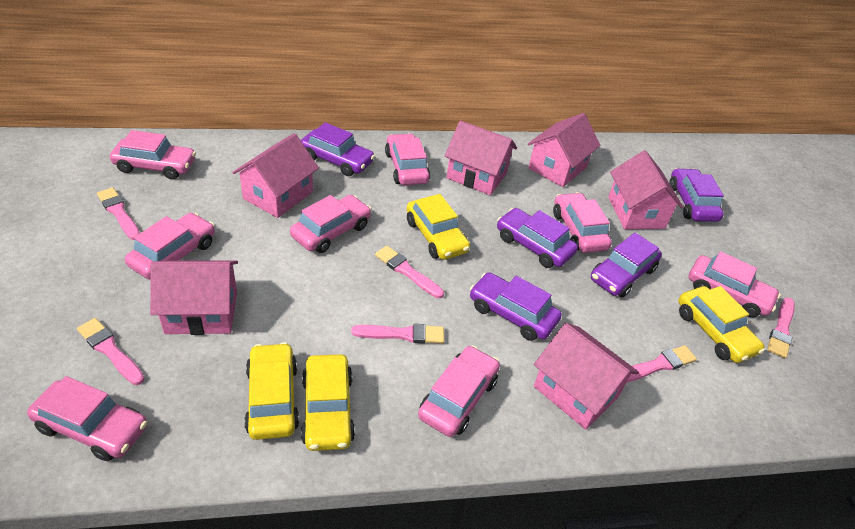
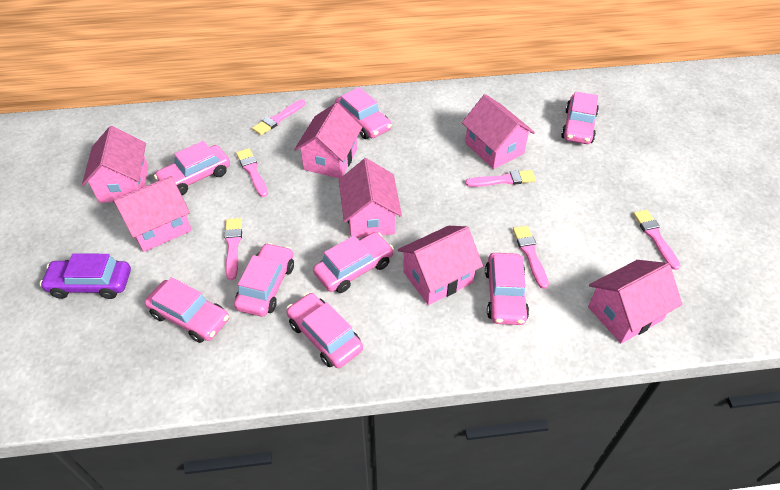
pink house: [150,260,238,335] [232,133,319,218] [445,121,517,195] [528,113,601,187] [534,323,639,429] [608,151,683,229] = 6 -> [82,126,148,203] [113,176,192,252] [294,103,362,179] [339,158,402,238] [398,226,483,305] [462,94,535,169] [588,260,683,343] = 7
purple car: [301,122,375,176] [470,272,562,341] [497,208,578,268] [591,233,662,297] [669,168,724,222] = 5 -> [40,253,131,299] = 1
yellow car: [244,342,299,440] [301,354,355,451] [407,194,470,260] [678,286,765,363] = 4 -> none = 0

